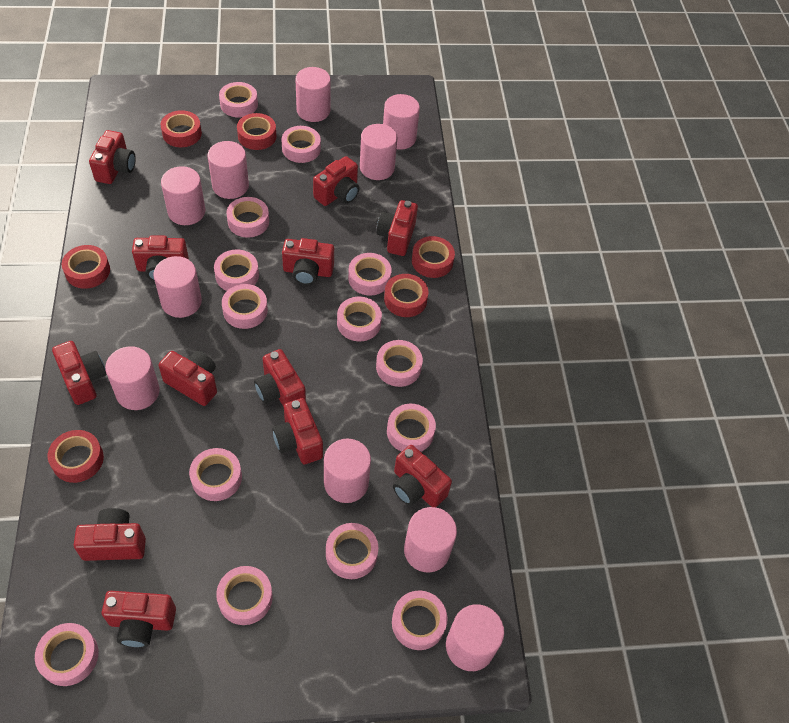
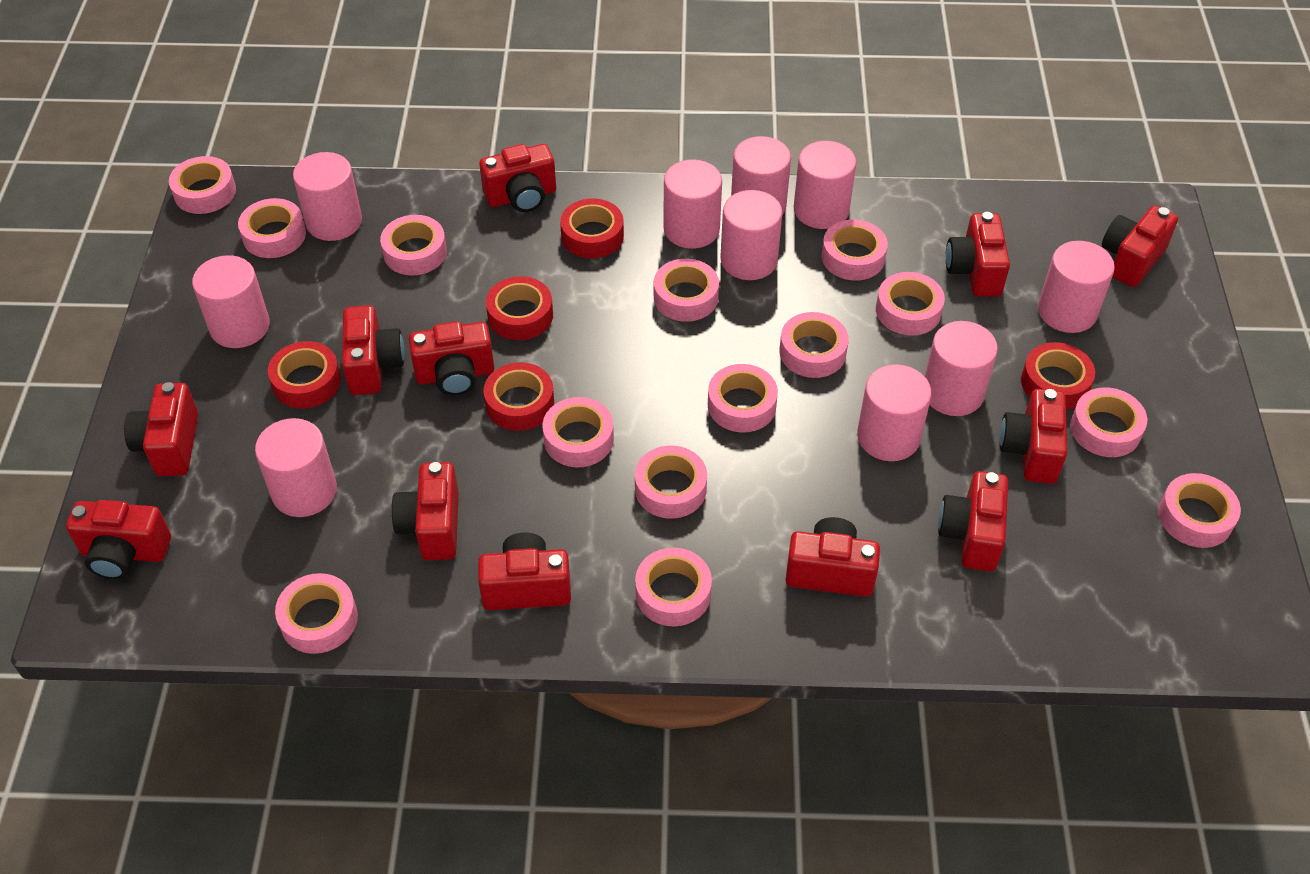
red tape: [48,430,104,483] [62,245,110,289] [160,110,202,147] [237,113,276,150] [384,274,429,317] [412,236,455,278] = 6 -> [268,341,341,409] [484,362,554,431] [486,276,553,340] [560,199,624,258] [1021,342,1095,409] = 5

